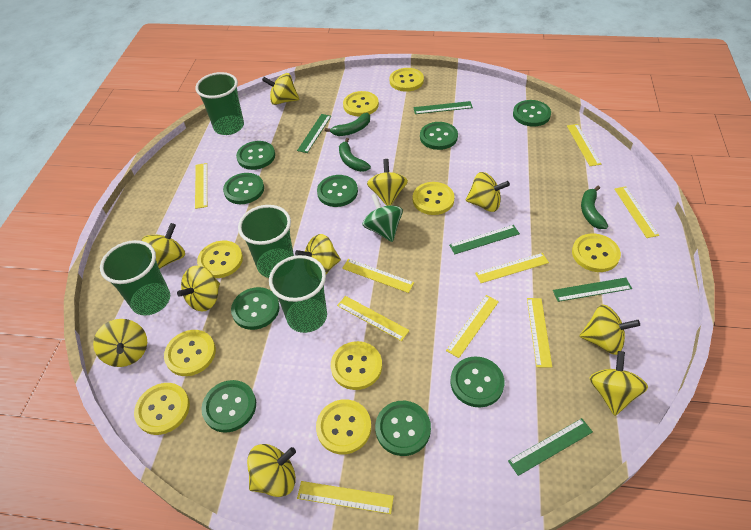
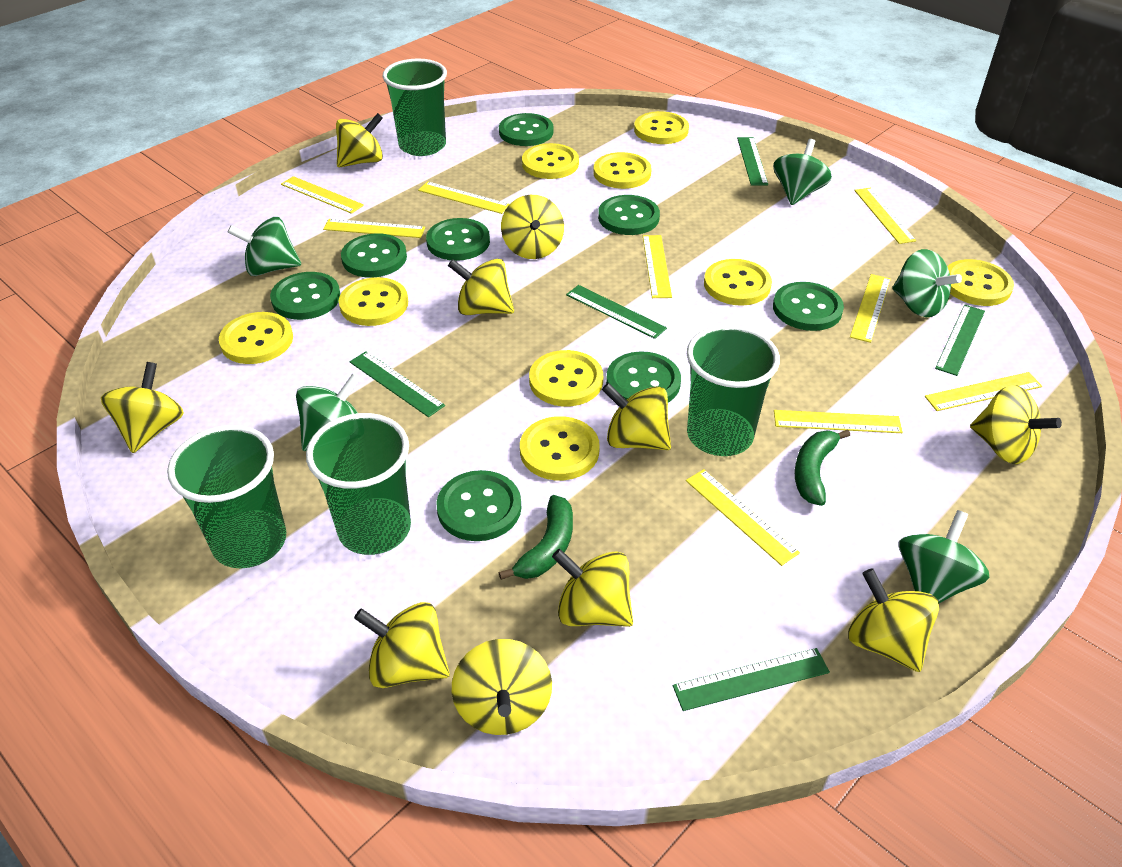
green banana: [325,113,370,136] [339,138,371,172] [581,186,608,229] = 3 -> [499,495,573,580] [794,429,850,506] = 2
green button: [201,380,256,433] [223,173,264,204] [231,287,280,330] [236,141,275,170] [317,175,358,207] [375,401,431,456] [420,122,458,150] [450,356,505,407] [513,100,551,127] = 9 -> [270,272,340,320] [341,233,407,278] [426,218,490,261] [437,470,521,541] [499,113,554,146] [598,195,660,235] [606,351,681,402] [773,282,844,331] = 8
green spinning top: [363,194,403,242] = 1 -> [228,217,301,276] [296,373,360,451] [773,139,832,205] [892,249,962,317] [899,510,989,603] = 5

